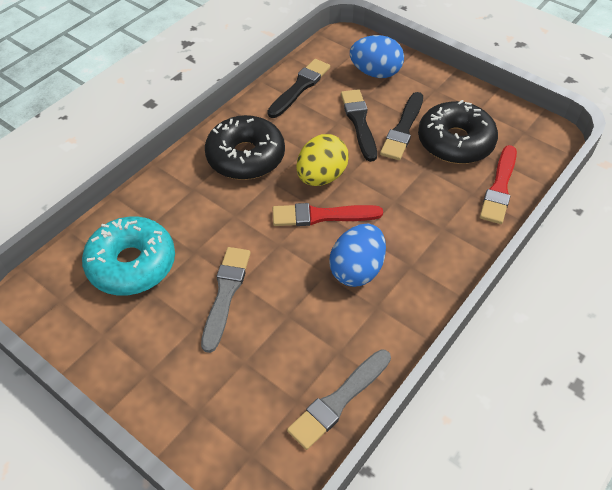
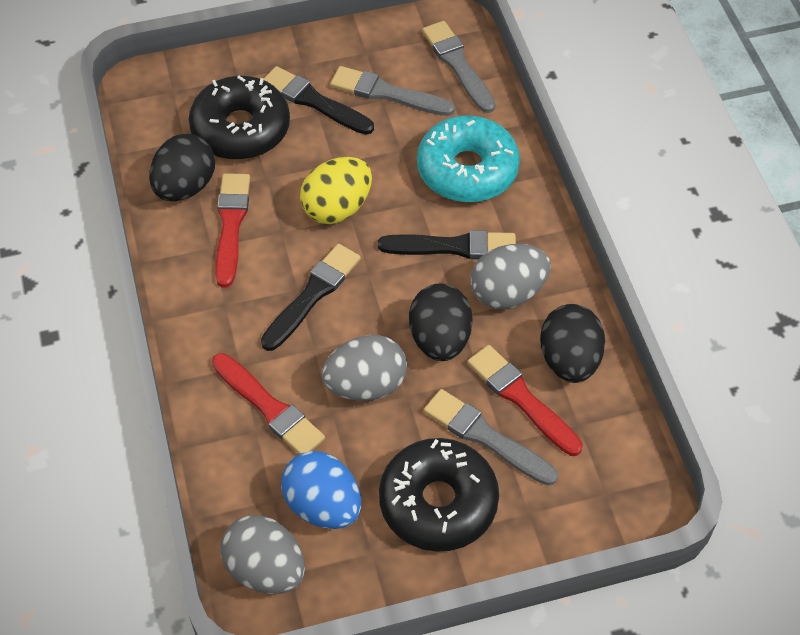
black egg: none = 0 -> [149,133,215,201] [409,283,473,361] [540,304,605,383] = 3
blue egg: [330,224,386,287] [350,35,404,78] = 2 -> [281,451,361,529] = 1
grey brush: [201,247,251,353] [287,349,391,450] = 2 -> [330,66,455,116] [422,21,496,113] [424,389,558,486] = 3
grey egg: none = 0 -> [221,515,305,594] [322,335,407,401] [471,244,551,309] = 3
red brush: [273,203,383,226] [480,145,517,224] = 2 -> [212,353,325,454] [215,173,250,287] [467,345,583,456] = 3

